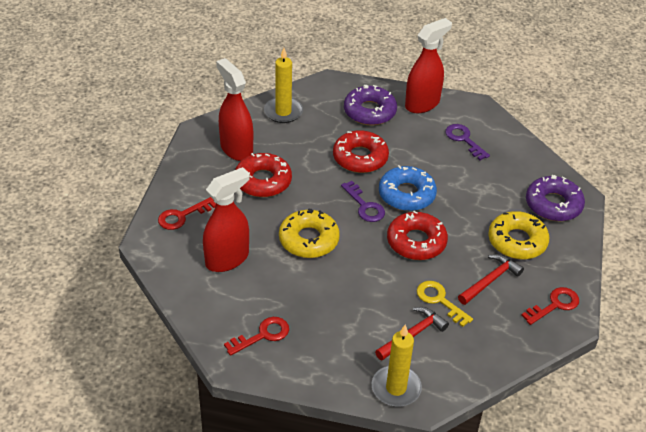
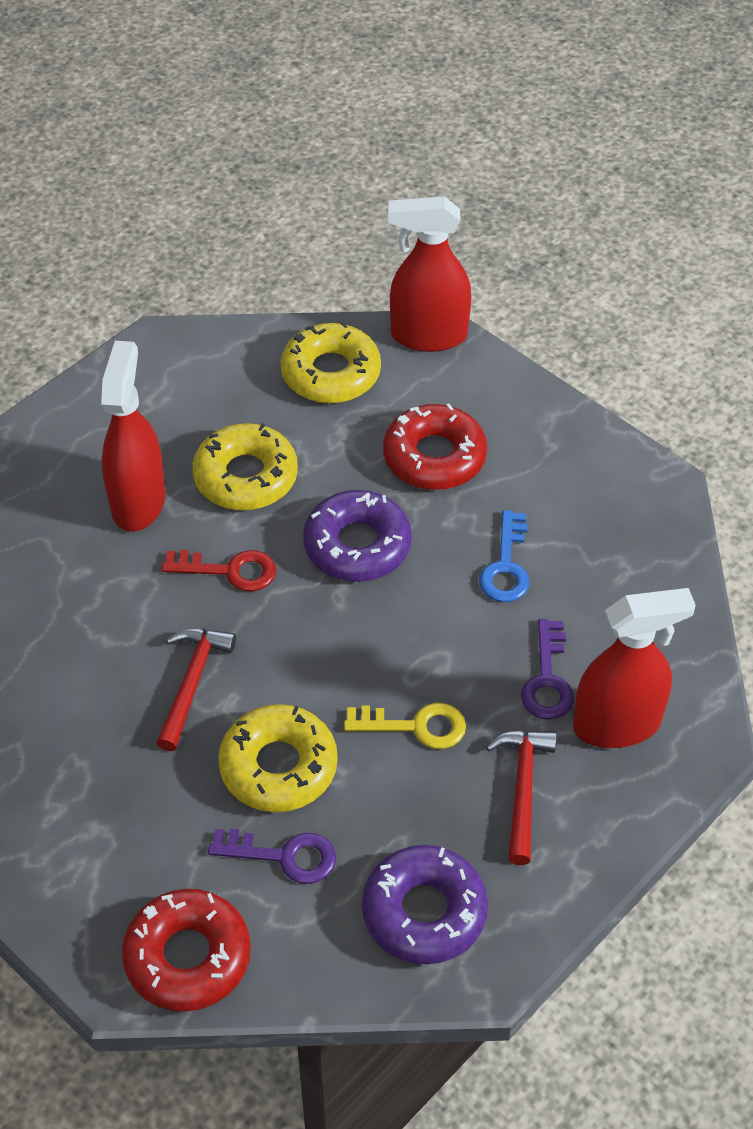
blue donut: [379,165,437,211] = 1 -> none = 0
blue key: none = 0 -> [479,510,530,602] = 1
red donut: [235,153,292,197] [333,130,389,173] [387,211,448,260] = 3 -> [122,889,251,1012] [383,403,487,490] = 2
red key: [158,197,216,230] [224,317,289,356] [521,287,579,325] = 3 -> [162,550,276,591] = 1
yellow candle: [264,48,303,123] [372,325,422,407] = 2 -> none = 0
yellow donut: [279,208,340,258] [488,211,549,259] = 2 -> [192,423,298,510] [218,704,338,812] [281,322,381,403] = 3

